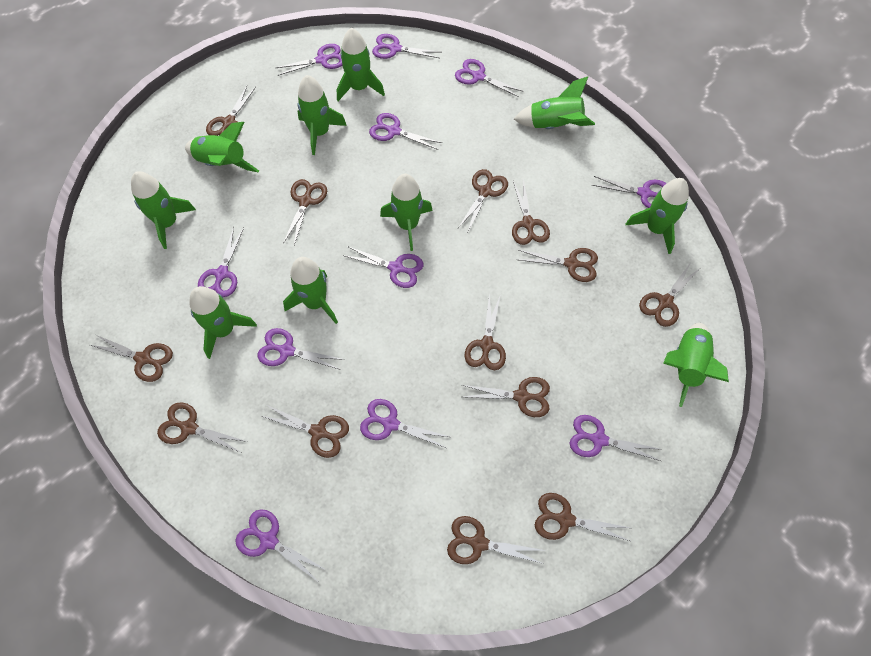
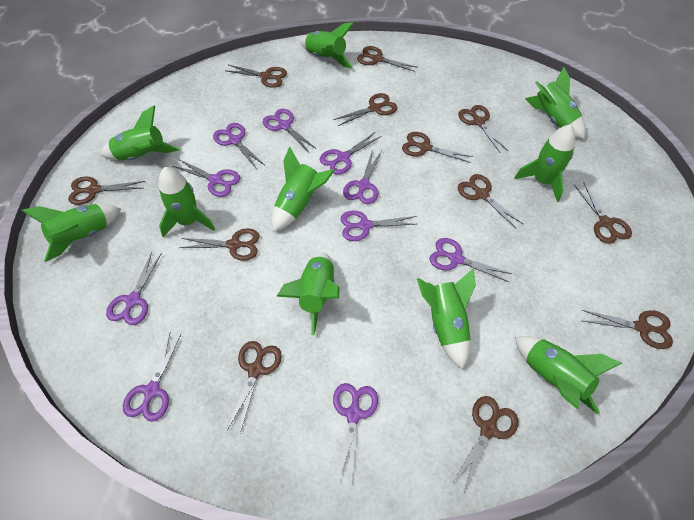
brown scissors: [90,335,173,382] [157,403,248,452] [206,86,256,136] [262,405,349,458] [283,179,327,245] [447,516,546,564] [458,169,508,231] [462,377,550,417] [465,293,506,370] [512,179,550,245] [517,248,598,282] [535,493,630,541] [639,262,701,327] = 13 -> [68,177,145,205] [179,228,260,261] [227,65,287,88] [227,341,282,433] [333,93,397,126] [357,46,418,72] [402,132,473,163] [453,396,518,492] [458,105,508,152] [458,174,523,229] [574,182,632,244] [582,310,673,349] = 12
purple scissors: [198,227,244,297] [235,509,326,581] [258,328,345,370] [276,44,342,76] [343,246,424,288] [360,399,449,448] [369,113,442,150] [372,34,440,59] [455,59,524,97] [570,415,663,461] [592,176,667,208] = 11 -> [106,252,162,325] [123,333,181,422] [173,159,240,197] [213,123,264,168] [263,109,315,151] [320,132,382,175] [333,383,378,481] [340,211,416,241] [343,149,382,204] [429,238,512,282] = 10

